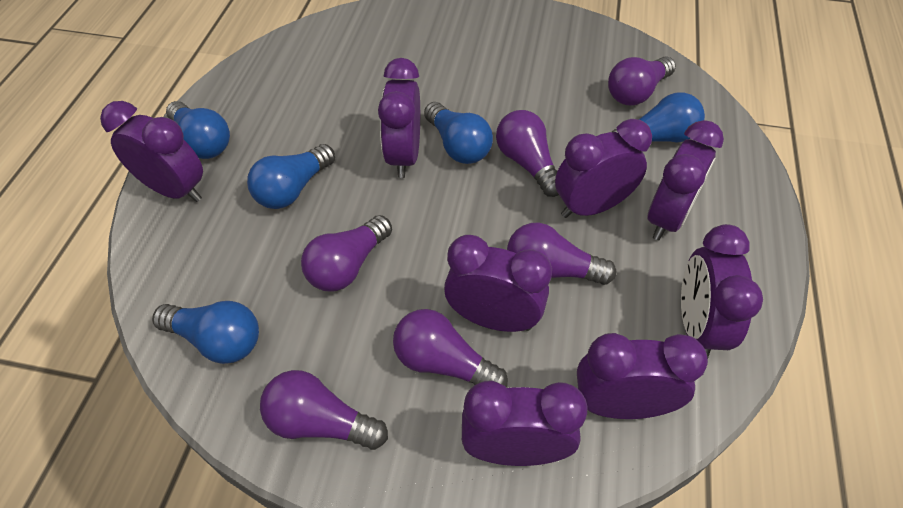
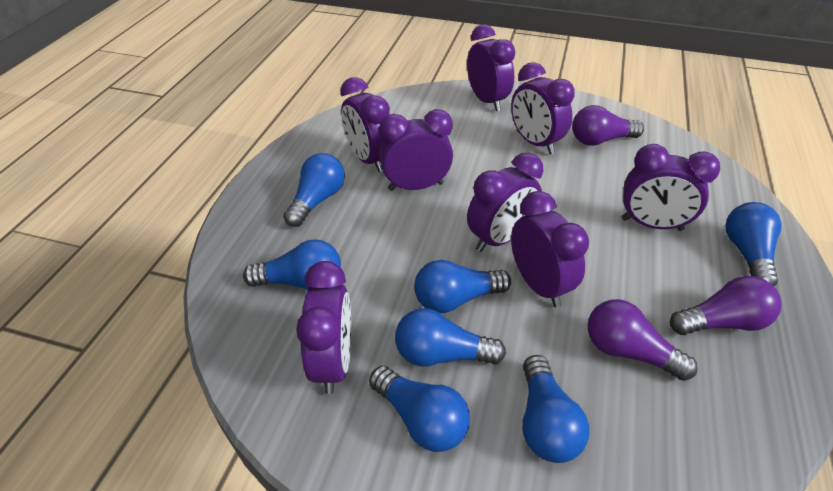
blue light bulb: [152,301,259,364] [166,101,230,159] [247,144,335,209] [424,102,493,164] [612,92,705,142] = 5 -> [243,239,341,290] [283,153,345,227] [369,366,470,452] [395,308,506,367] [414,260,511,313] [522,355,589,463] [725,202,782,286] = 7
purple light bulb: [260,370,388,450] [301,215,392,292] [393,309,508,388] [496,110,559,197] [507,223,616,285] [608,56,676,105] = 6 -> [572,105,644,146] [587,299,698,381] [670,276,782,335] = 3

